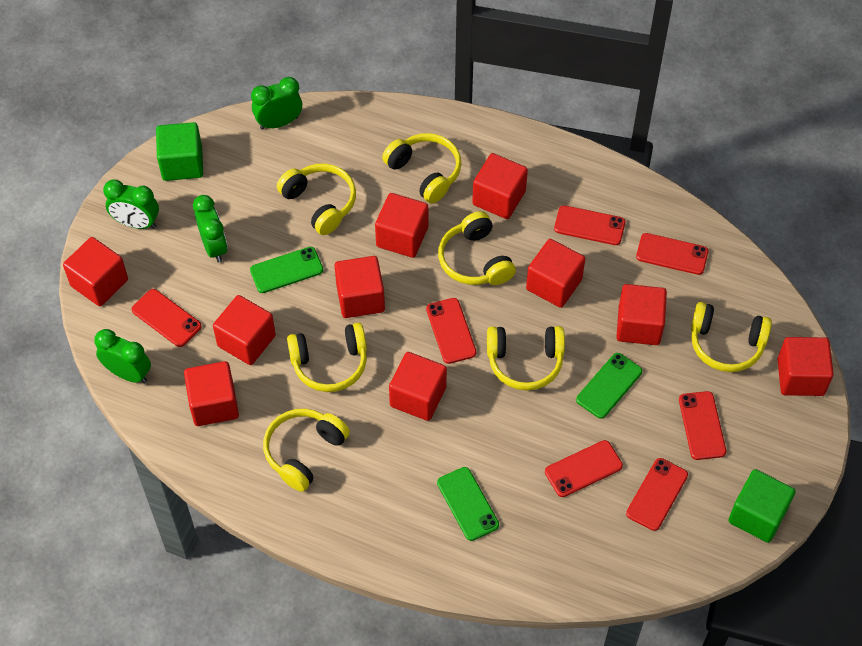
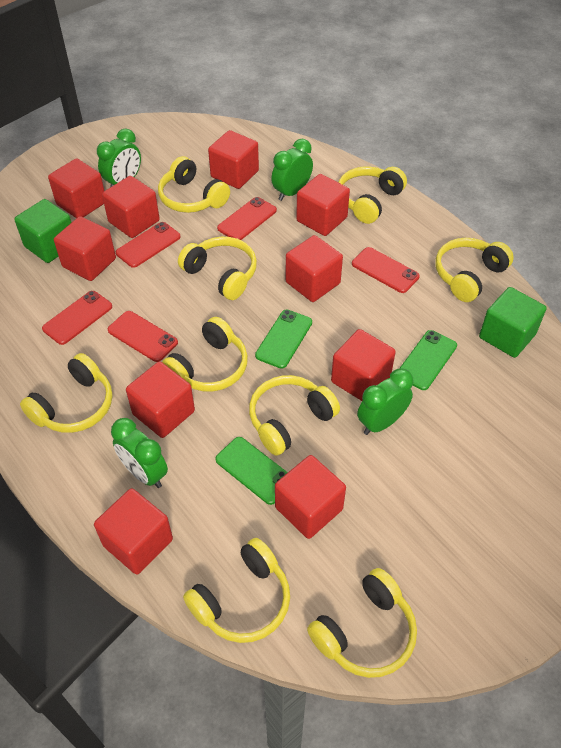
red phone: [132,289,202,347] [426,298,476,364] [545,440,623,497] [554,205,625,245] [626,458,688,531] [636,233,708,275] [679,391,726,460] = 7 -> [42,291,112,345] [108,311,178,362] [116,222,180,268] [217,197,277,240] [352,247,420,293] = 5
yellow headphones: [263,409,350,492] [277,164,356,235] [287,323,367,392] [382,133,461,203] [438,211,516,285] [487,326,565,390] [691,302,772,372] = 7 -> [20,353,112,433] [158,156,230,213] [162,317,248,392] [178,237,257,300] [183,538,290,643] [249,375,340,456] [307,568,417,678] [338,166,407,224] [435,238,514,302] = 9

